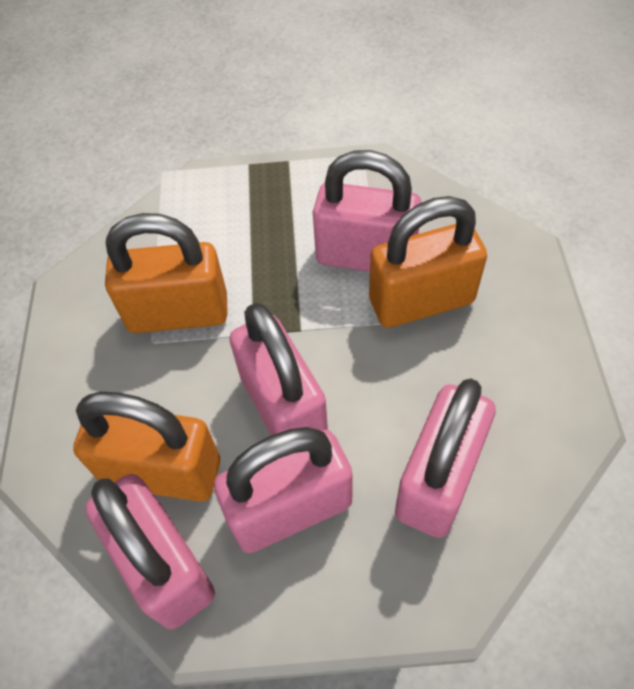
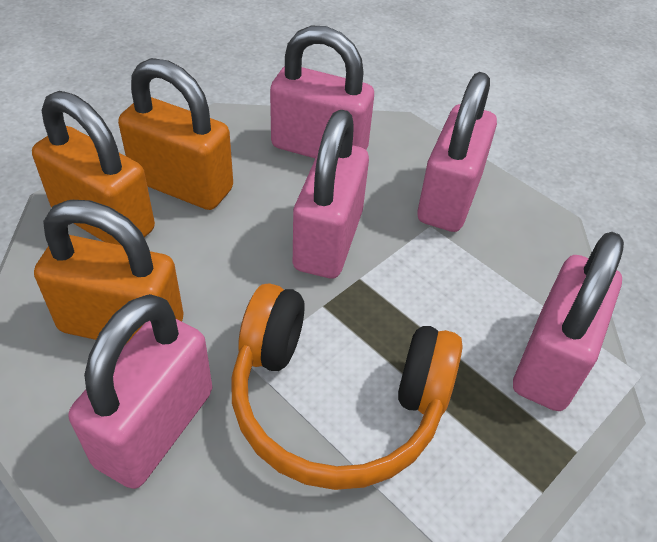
orange headphones: none = 0 -> [231,283,463,490] = 1

